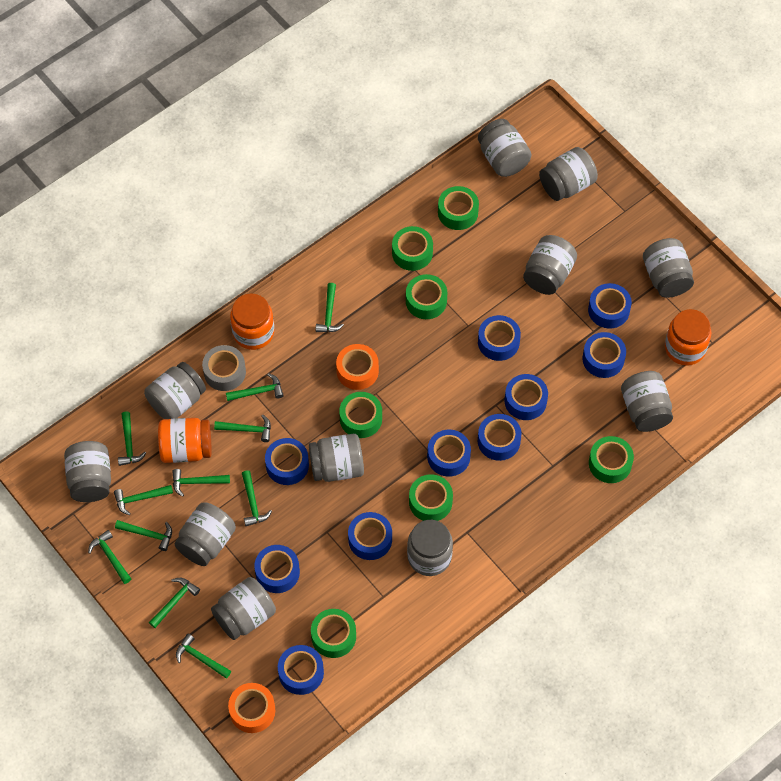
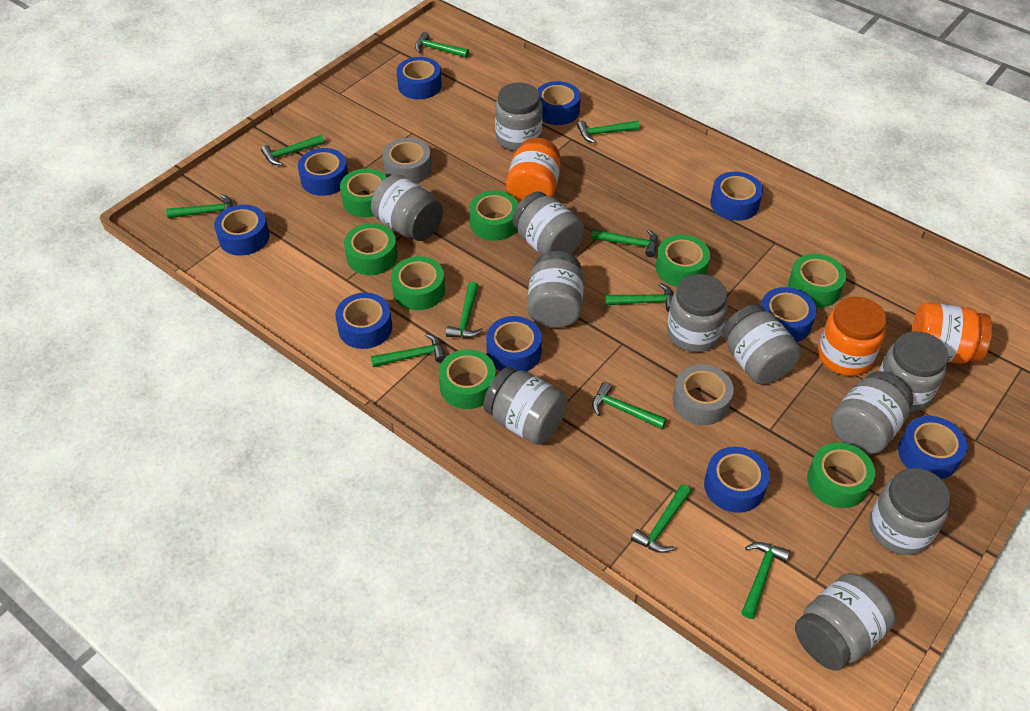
green tape: [311,609,356,658] [339,392,382,438] [392,226,433,271] [406,274,447,319] [409,474,453,521] [438,186,479,230] [589,436,634,483] = 7 -> [340,168,387,217] [344,223,398,275] [391,256,445,310] [439,349,496,409] [469,190,518,241] [656,235,710,287] [788,254,846,308] [807,442,875,508] = 8
grey tape: [202,345,246,391] = 1 -> [383,138,432,183] [673,365,734,425] = 2
orange tape: [228,683,275,733] [336,344,379,390] = 2 -> none = 0

